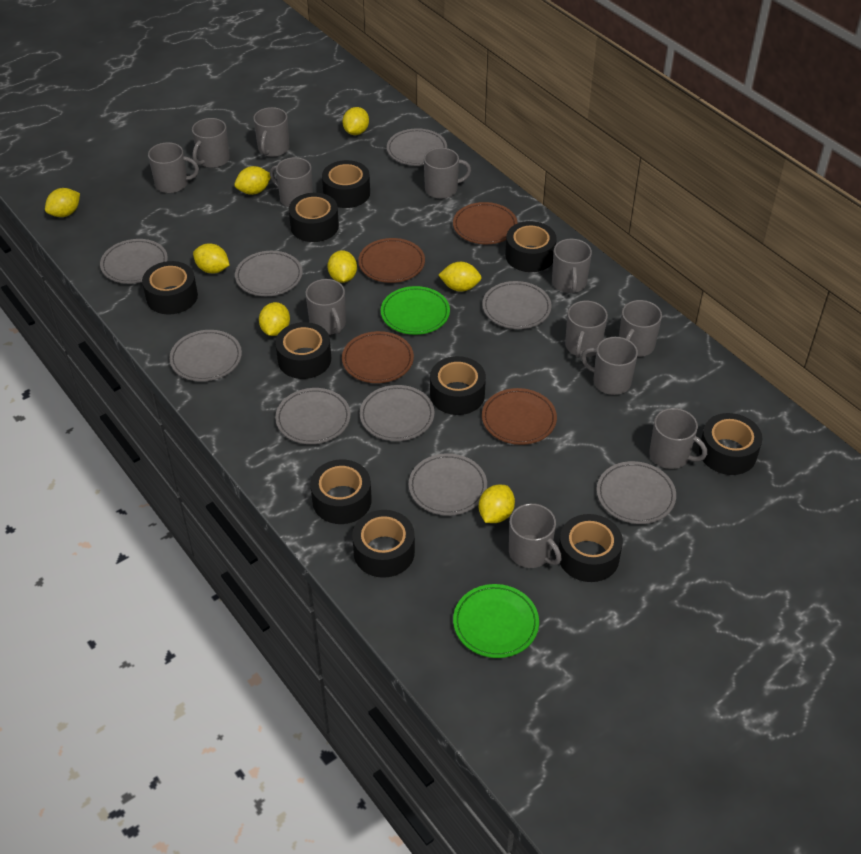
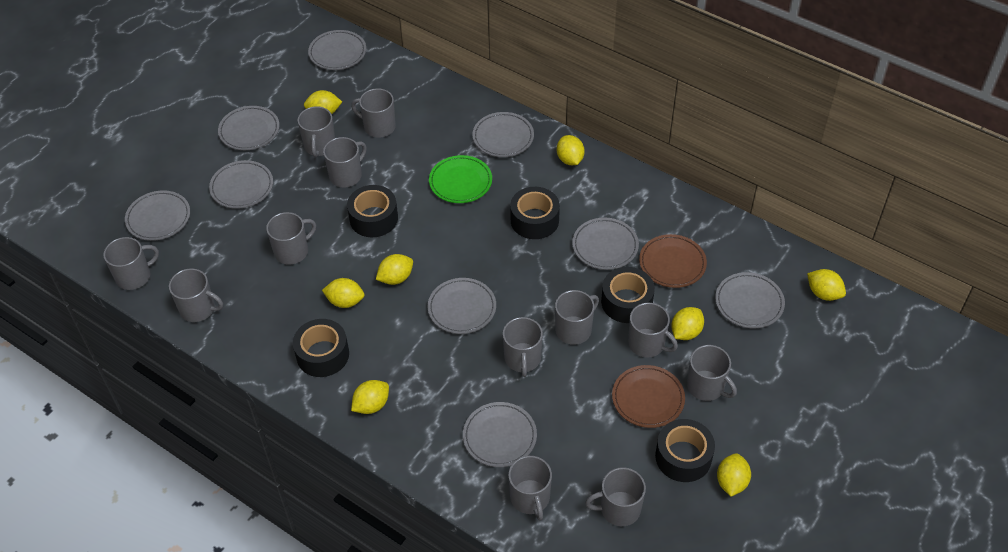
black tape: [142,261,198,314] [275,322,331,379] [289,193,339,242] [310,459,372,524] [322,160,370,208] [352,510,415,578] [430,356,486,415] [505,221,557,272] [559,514,623,582] [699,413,762,475] = 10 -> [293,319,349,377] [347,185,398,237] [510,187,560,239] [601,267,655,323] [655,419,715,482] = 5
brown plate: [342,331,414,383] [358,238,425,283] [453,202,518,244] [482,388,557,445] = 4 -> [612,365,685,428] [639,234,707,288] = 2
green plate: [381,286,450,335] [453,584,539,658] = 2 -> [429,155,492,203] = 1

